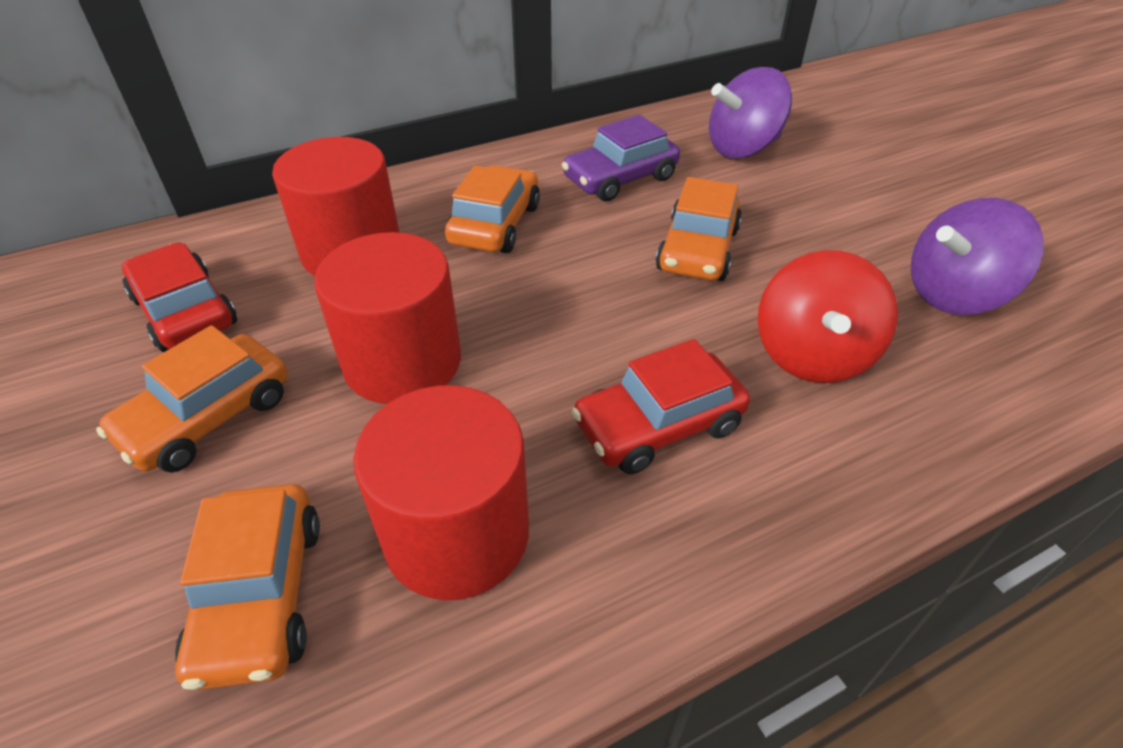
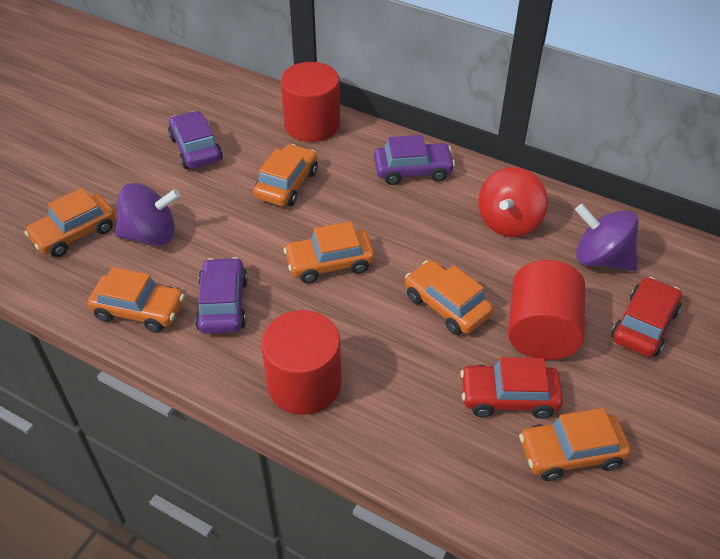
orange car: [96,325,288,473] [175,484,320,690] [445,165,540,253] [656,177,742,281] = 4 -> [24,188,116,257] [87,267,185,333] [253,144,318,206] [284,221,375,284] [405,260,494,335] [519,408,631,481] = 6
purple car: [562,115,680,202] = 1 -> [168,111,223,169] [195,257,248,334] [374,135,455,185] = 3

